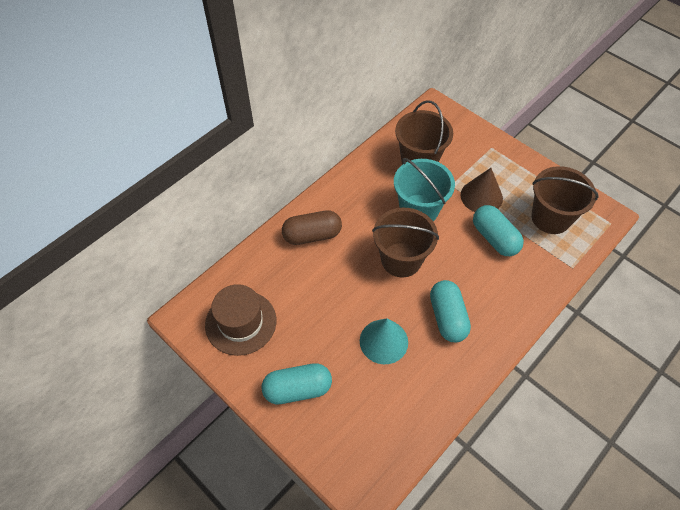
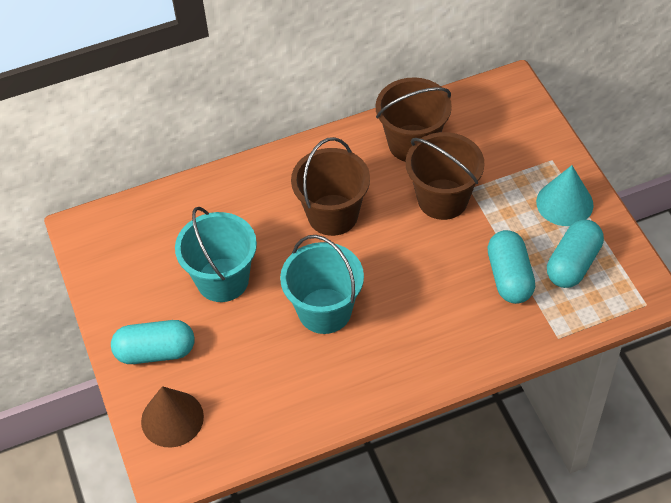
brown capsule: [282,210,342,245] = 1 -> none = 0
brown hat: [205,284,276,356] = 1 -> none = 0
turquoise bucket: [394,158,455,221] = 1 -> [175,207,257,302] [280,235,364,334] = 2

